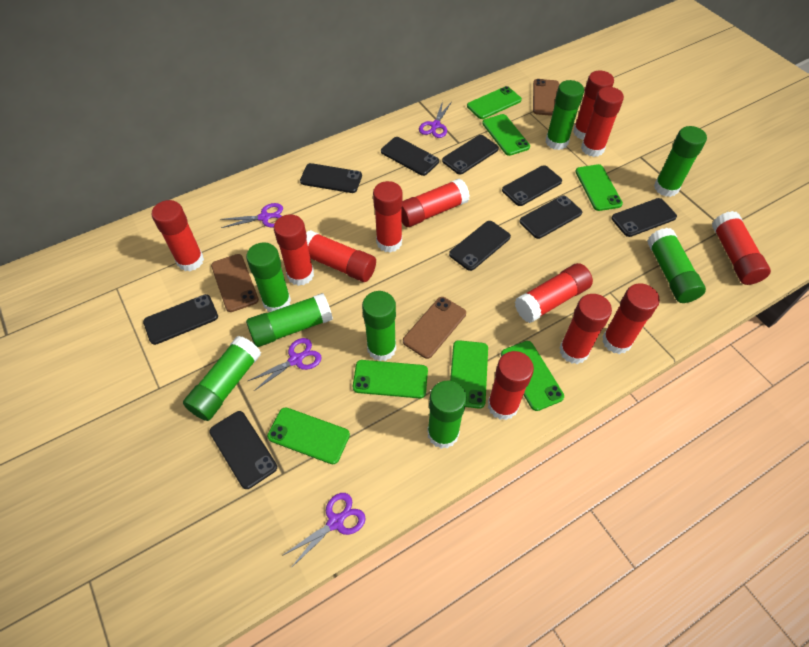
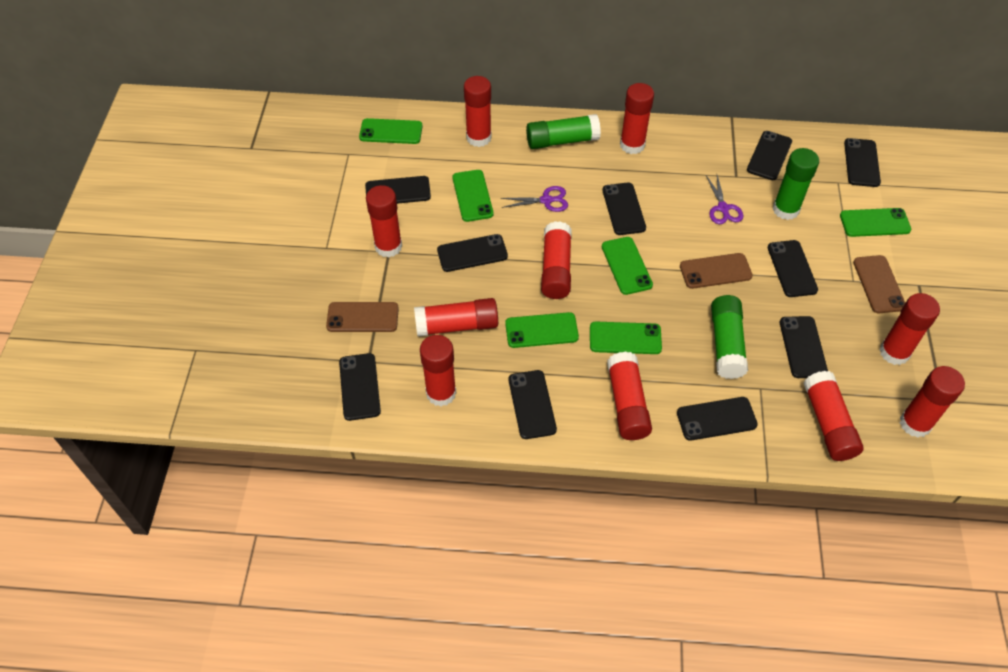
black phone: [143,294,218,345] [209,411,277,489] [300,163,362,193] [381,137,439,176] [442,135,499,174] [449,221,511,271] [502,165,562,206] [520,196,582,239] [612,198,677,237] = 9 -> [339,353,381,421] [365,176,431,204] [437,234,508,272] [509,370,557,439] [602,183,646,235] [677,397,758,441] [747,131,792,180] [768,240,818,297] [780,316,828,378] [844,138,881,187] = 10
green glue stick: [183,336,261,421] [246,242,291,312] [246,293,333,347] [362,291,396,361] [427,381,467,449] [545,80,584,150] [647,228,706,303] [654,126,707,197] = 8 -> [526,114,601,149] [711,295,748,379] [773,148,819,220] = 3
green phone: [267,407,350,464] [353,360,428,398] [450,340,488,409] [467,86,522,119] [482,114,530,156] [501,341,564,411] [575,164,623,211] = 7 -> [359,118,423,144] [453,170,493,222] [505,312,579,348] [590,321,662,354] [602,237,653,295] [840,208,911,237] = 6
purple scissors: [220,203,283,228] [248,338,322,391] [282,493,366,568] [419,101,452,138] = 4 -> [501,186,568,212] [706,175,744,224] = 2
red glue stick: [152,200,204,271] [274,214,314,286] [306,230,376,282] [373,181,403,253] [402,178,470,227] [488,351,534,420] [515,263,593,323] [559,294,612,364] [573,71,614,140] [581,87,624,157] [602,283,660,354] [712,211,771,285] = 12 -> [366,185,402,258] [414,298,498,337] [420,335,456,406] [464,76,492,147] [541,221,572,299] [607,351,652,440] [620,83,654,154] [804,371,864,461] [880,293,940,365] [900,366,965,437] = 10

